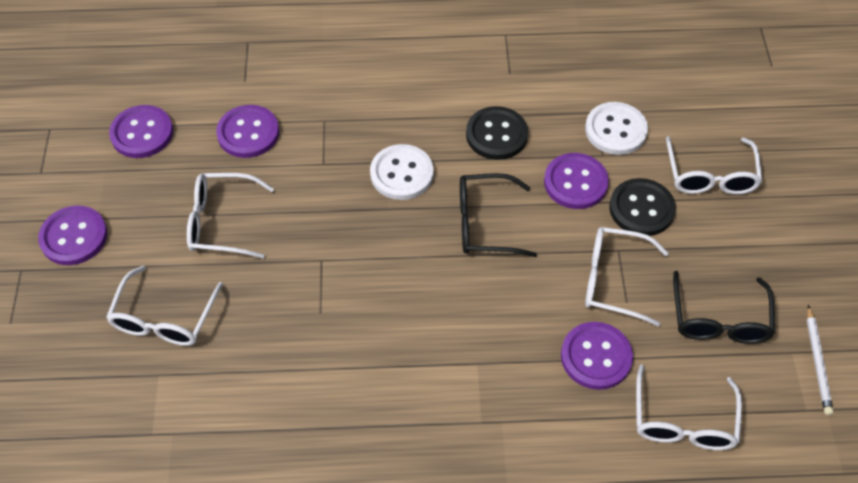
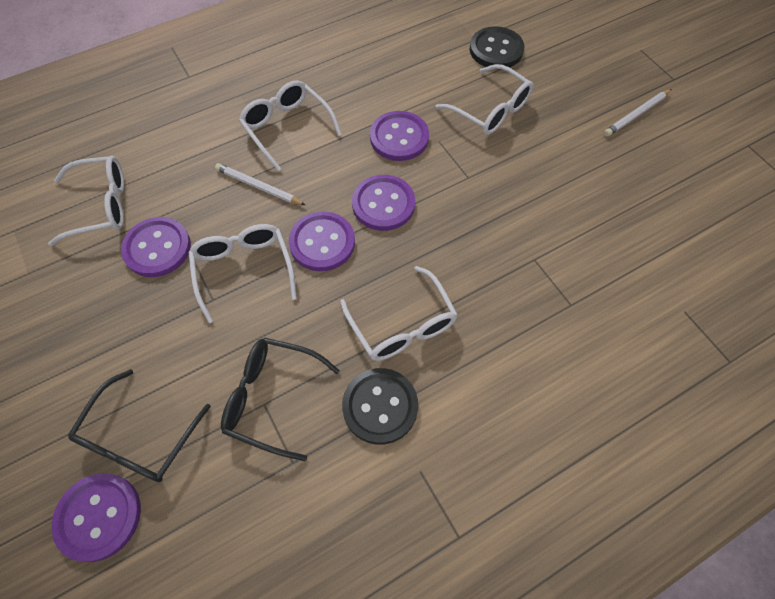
white button: [370,144,434,200] [585,102,648,155] = 2 -> none = 0
white pencil: [807,305,833,415] = 1 -> [215,163,305,205] [604,89,672,136] = 2

